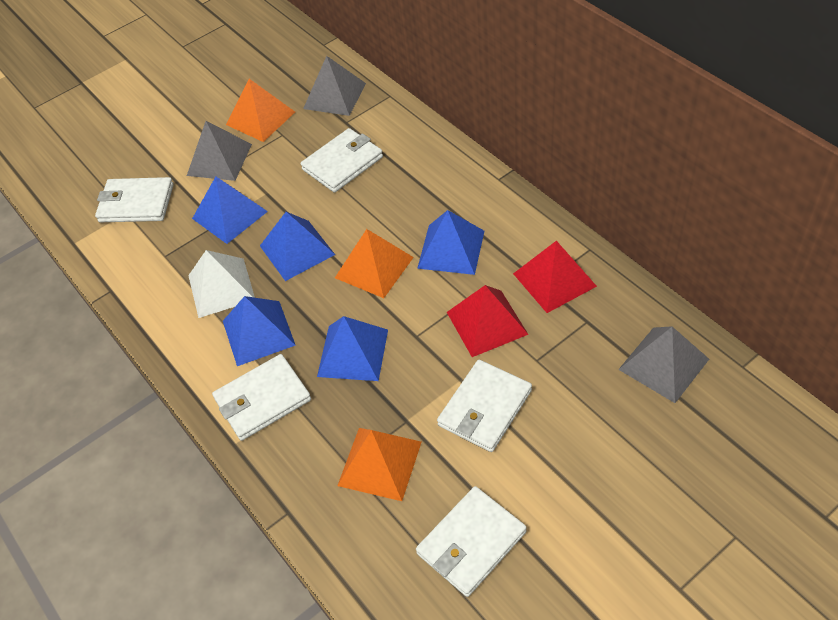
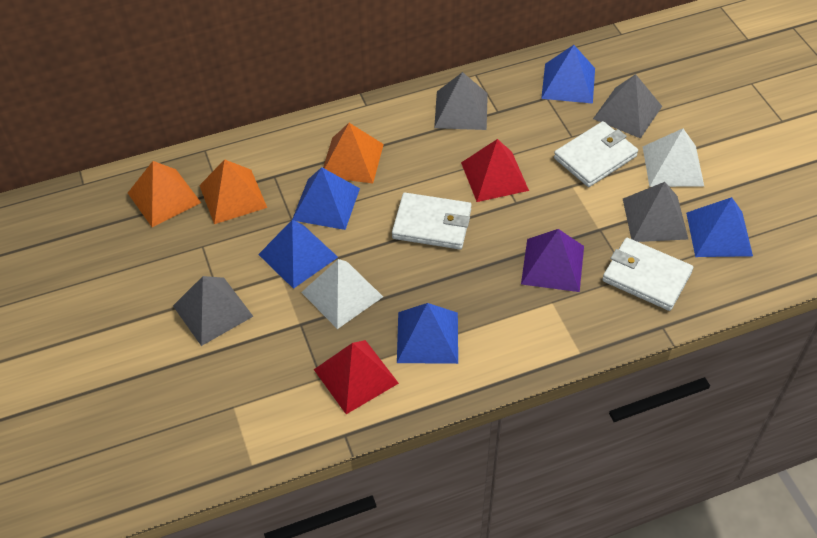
grey pyramid: [187,121,252,181] [303,56,366,116] [618,326,709,403] = 3 -> [173,276,253,346] [434,72,488,130] [593,74,662,139] [623,182,688,242] = 4
purple pyramid: none = 0 -> [521,229,584,292] = 1
white pyramid: [188,250,255,318] = 1 -> [301,259,383,329] [643,128,704,187] = 2
white wallet: [95,177,174,222] [212,354,311,441] [301,128,383,193] [416,486,527,597] [437,360,532,452] = 5 -> [392,193,472,249] [554,121,638,187] [602,238,693,311] = 3

